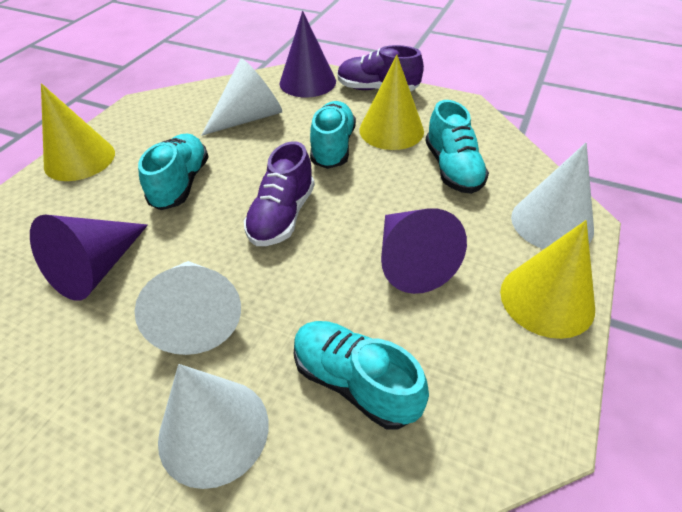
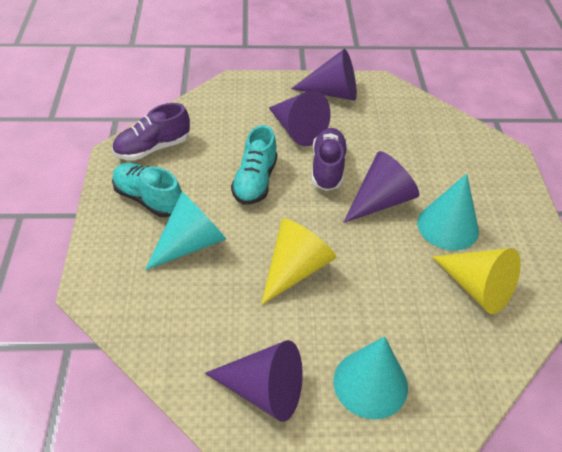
purple cone: [30,215,148,301] [280,11,336,97] [381,209,467,294] = 3 -> [205,340,303,422] [269,90,331,146] [291,49,357,101] [343,151,419,223] = 4
turquoise cone: none = 0 -> [145,192,226,270] [333,336,408,419] [417,173,479,251] = 3
turquoise shoe: [138,134,209,210] [294,321,429,429] [310,101,356,169] [425,100,489,194] = 4 -> [112,163,182,217] [231,125,277,205] = 2
white cone: [135,261,241,355] [158,364,269,489] [202,58,282,135] [511,143,594,249] = 4 -> none = 0
yellow cone: [41,83,115,181] [359,55,424,150] [500,220,595,339] = 3 -> [261,219,336,305] [432,248,521,314] = 2

